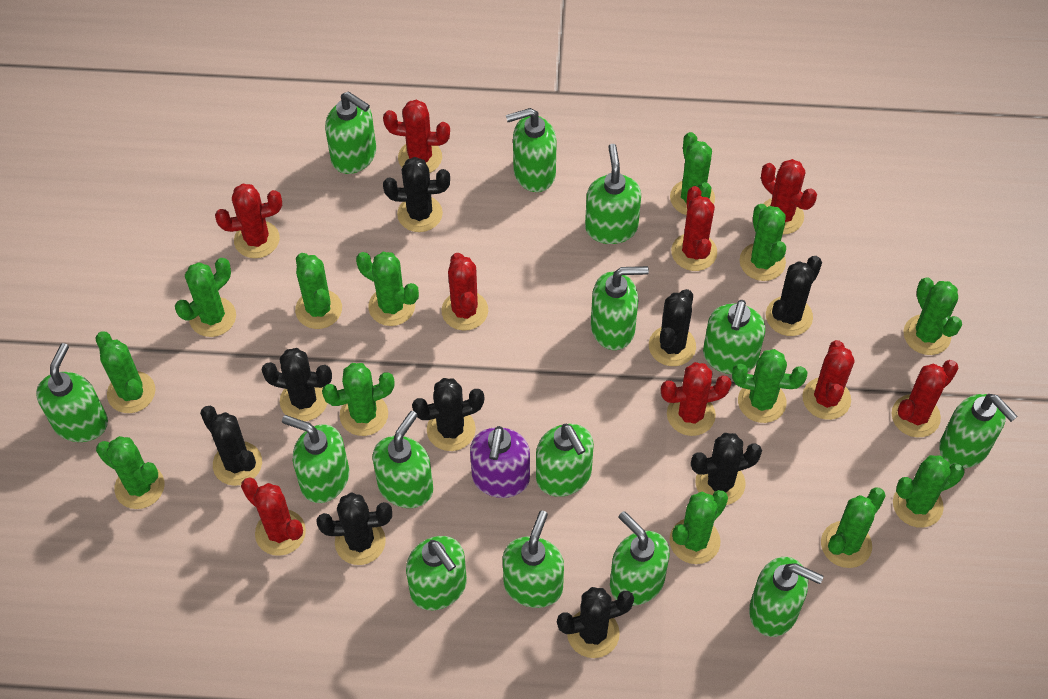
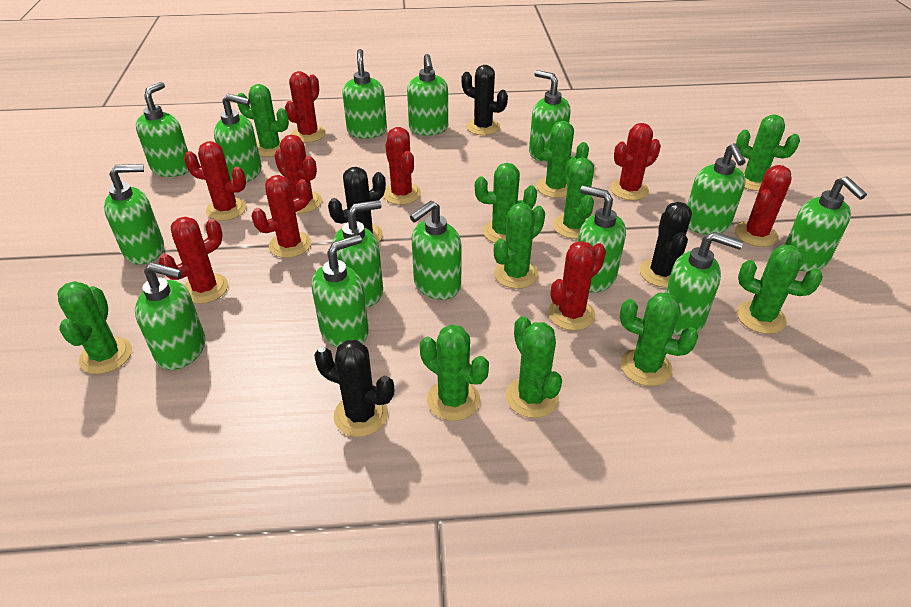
black cactus: [200,406,262,486] [262,348,332,421] [317,492,392,565] [383,157,450,232] [412,378,484,451] [557,587,634,658] [649,289,696,366] [691,433,762,505] [766,256,822,336] = 9 -> [314,340,394,437] [328,167,386,243] [461,65,508,135] [640,202,692,287] = 4
green cactus: [96,332,155,413] [96,436,164,509] [175,258,236,337] [295,253,342,329] [322,363,395,436] [356,252,419,326] [669,490,728,564] [670,132,715,215] [732,349,808,423] [739,204,786,281] [821,487,886,568] [893,455,965,528] [904,277,962,355] = 13 -> [57,281,132,374] [237,84,289,157] [420,324,489,421] [475,163,537,243] [494,203,545,289] [506,316,562,418] [532,121,589,198] [553,157,594,239] [620,293,698,386] [736,114,800,191] [737,244,823,334] = 11
purple soap dispenser: [470,426,530,498] = 1 -> none = 0

